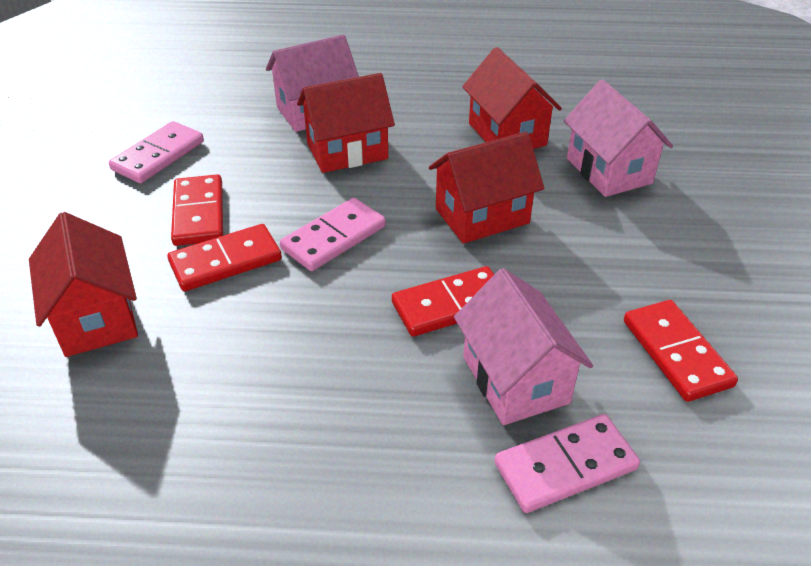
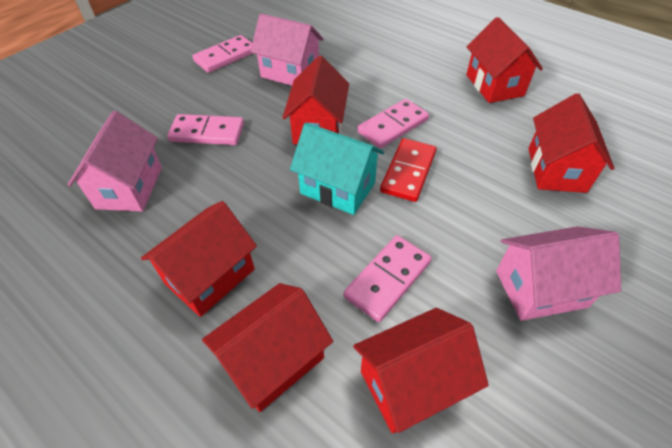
pink domino: [109,121,204,183] [280,198,386,271] [495,414,640,513] = 3 -> [167,114,244,145] [192,35,253,73] [343,235,432,322] [357,99,429,148] = 4
red domino: [167,224,282,291] [171,174,223,246] [392,266,494,337] [624,300,738,402] = 4 -> [380,138,436,202] = 1
red house: [29,212,138,357] [297,73,395,173] [429,132,544,244] [462,47,562,149] = 4 -> [141,201,257,317] [202,283,333,412] [282,56,349,144] [353,308,489,434] [466,17,543,103] [528,93,614,193] = 6
turquoise house: none = 0 -> [290,122,384,215] = 1

